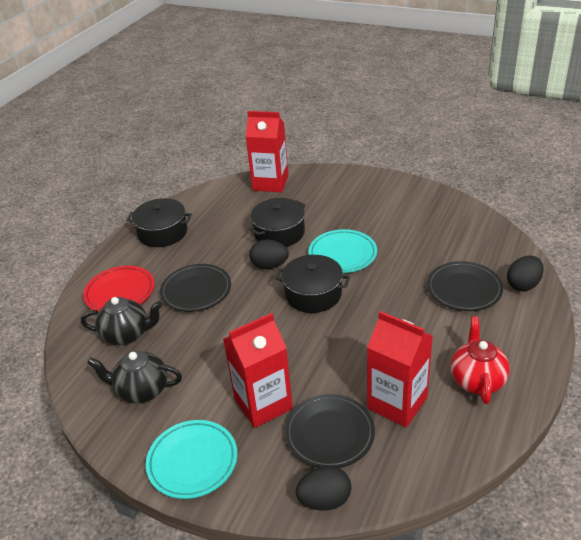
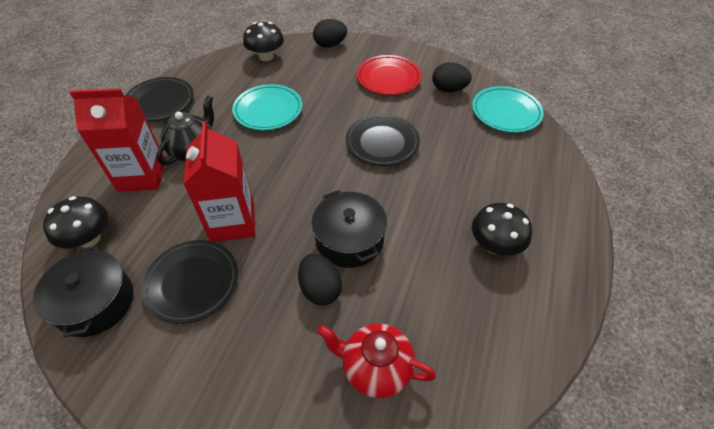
black mushroom: none = 0 -> [43,196,108,248] [243,22,284,61] [472,203,532,256] = 3
black pot: [127,198,192,247] [249,198,306,247] [275,255,350,313] = 3 -> [33,246,133,338] [312,190,387,268] = 2
black teapot: [81,297,162,345] [87,351,182,404] = 2 -> [156,95,214,165] = 1
red carton: [223,313,293,428] [246,111,288,192] [367,311,433,427] = 3 -> [69,88,166,192] [183,121,255,242] = 2

